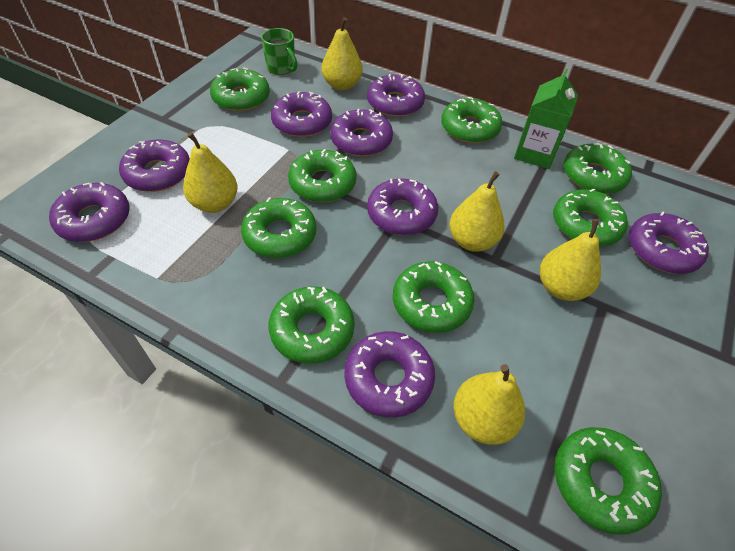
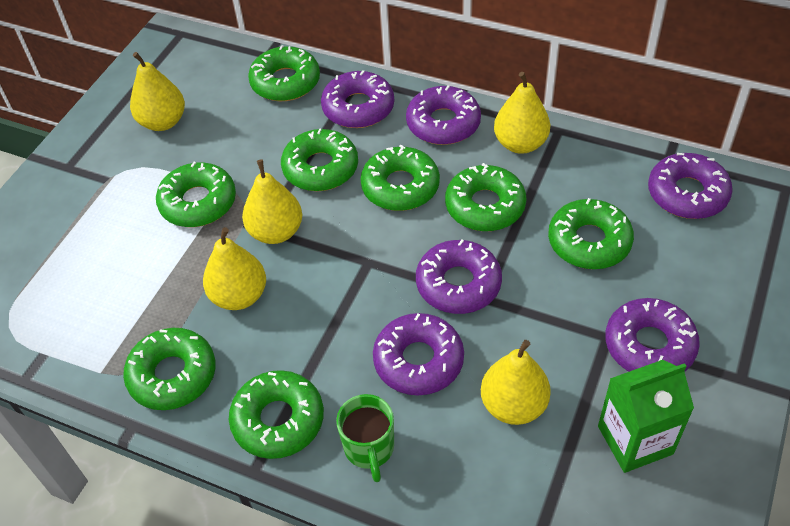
green donut: [210,68,270,111] [241,197,316,258] [269,286,355,364] [288,149,357,202] [393,261,475,333] [441,97,502,143] [553,189,628,247] [554,427,662,535] [564,143,632,194] = 9 -> [123,328,216,410] [156,162,236,227] [229,370,324,459] [248,45,320,101] [281,128,358,191] [360,145,440,211] [445,163,526,231] [548,198,634,269] = 8
purple donut: [49,182,130,242] [119,139,190,192] [271,91,332,137] [330,109,393,157] [344,331,435,418] [367,74,425,117] [367,179,438,235] [629,212,709,274] = 8 -> [321,70,394,128] [373,313,464,395] [406,85,481,145] [416,240,502,314] [605,298,700,372] [648,153,733,219] = 6

